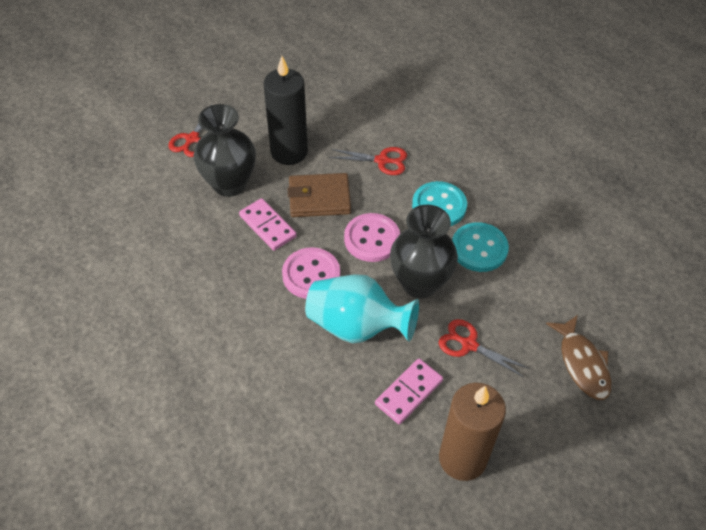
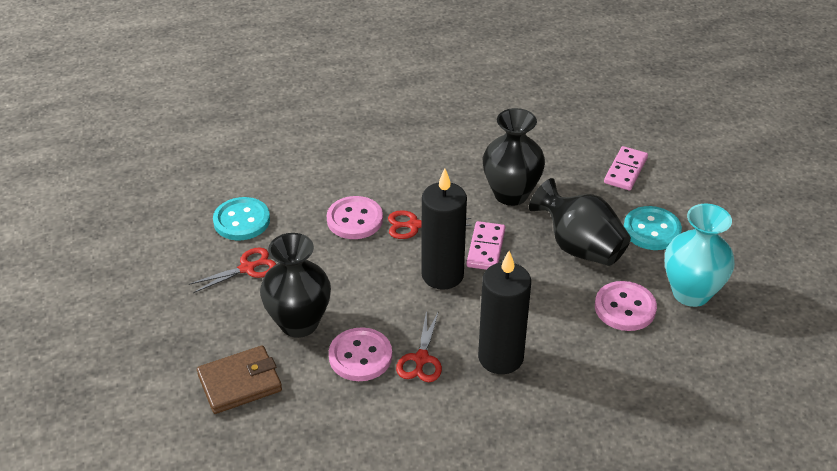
black candle: [264,56,308,165] = 1 -> [421,169,467,290] [478,251,531,374] = 2
black vase: [194,104,256,197] [390,205,458,298] = 2 -> [260,233,331,338] [482,108,545,206] [529,178,631,266] = 3
brown candle: [439,383,506,481] = 1 -> none = 0
brown fish: [546,315,611,400] = 1 -> none = 0
pink button: [282,247,340,299] [344,213,400,262] = 2 -> [327,196,383,239] [329,327,392,381] [595,281,657,331] = 3

